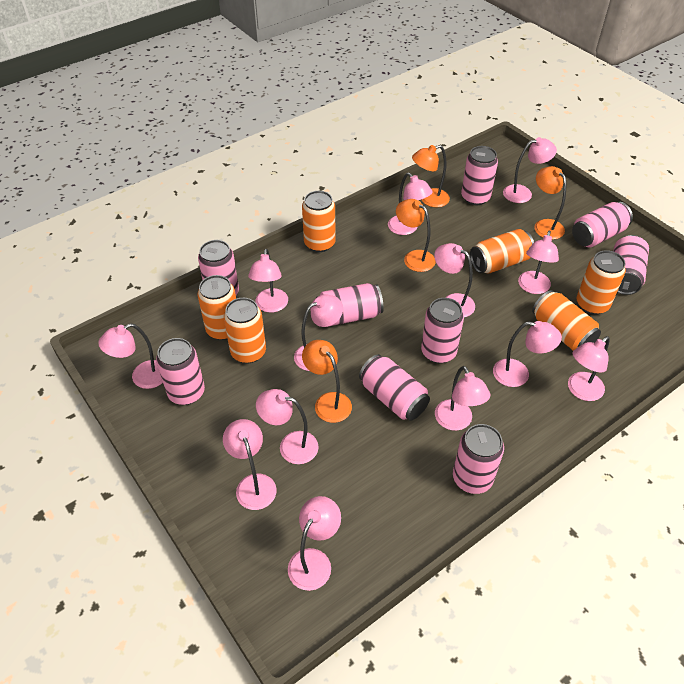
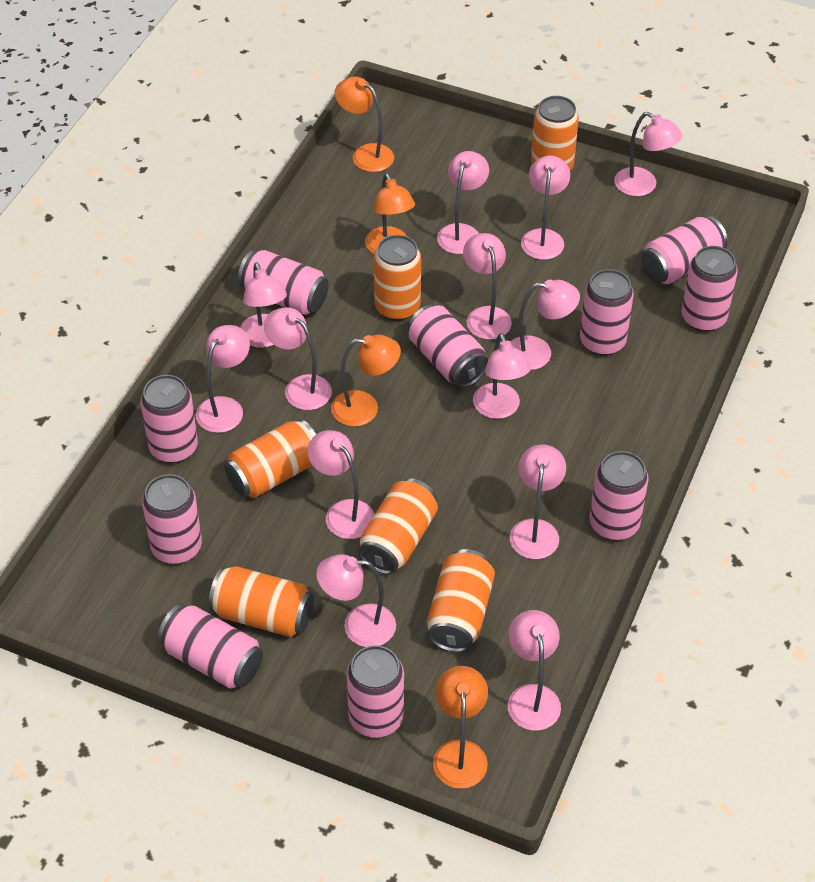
pink can: [156,338,205,405] [198,240,239,295] [316,283,384,326] [359,354,430,421] [421,298,464,363] [453,424,504,494] [461,146,498,205] [572,202,633,247] [613,235,649,295] = 9 -> [140,375,198,463] [142,474,202,564] [158,604,263,689] [238,250,329,315] [347,645,404,738] [408,305,488,388] [580,269,634,356] [589,451,649,541] [641,216,728,284] [681,246,738,332] = 10

